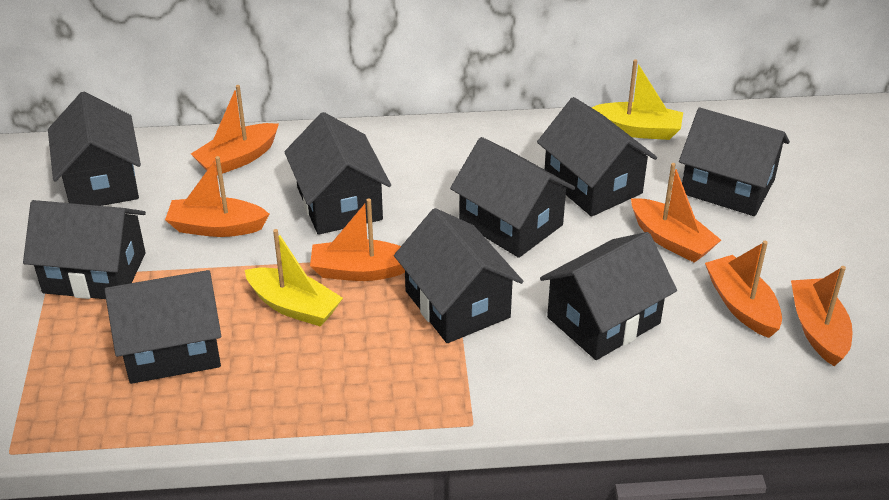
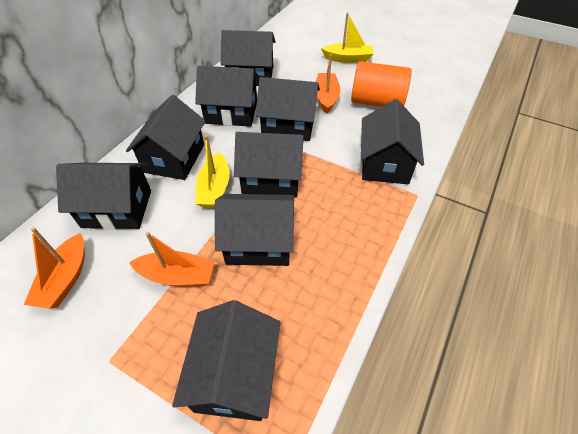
orange boat: [165,156,269,237] [191,85,279,175] [310,199,405,281] [631,163,721,263] [705,241,782,338] [791,266,852,366] = 6 -> [24,227,85,309] [129,232,215,287] [316,54,341,114] = 3
orange cylinder: none = 0 -> [351,61,412,107] = 1

